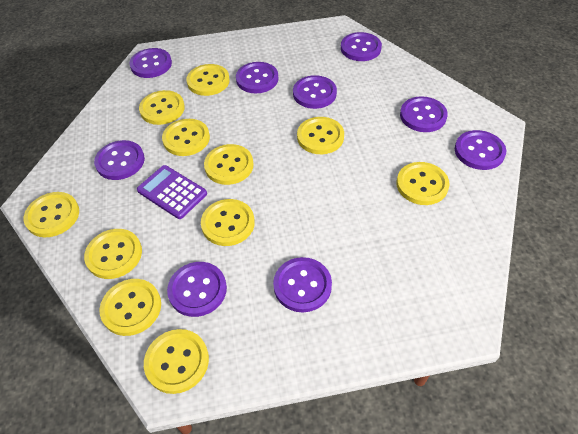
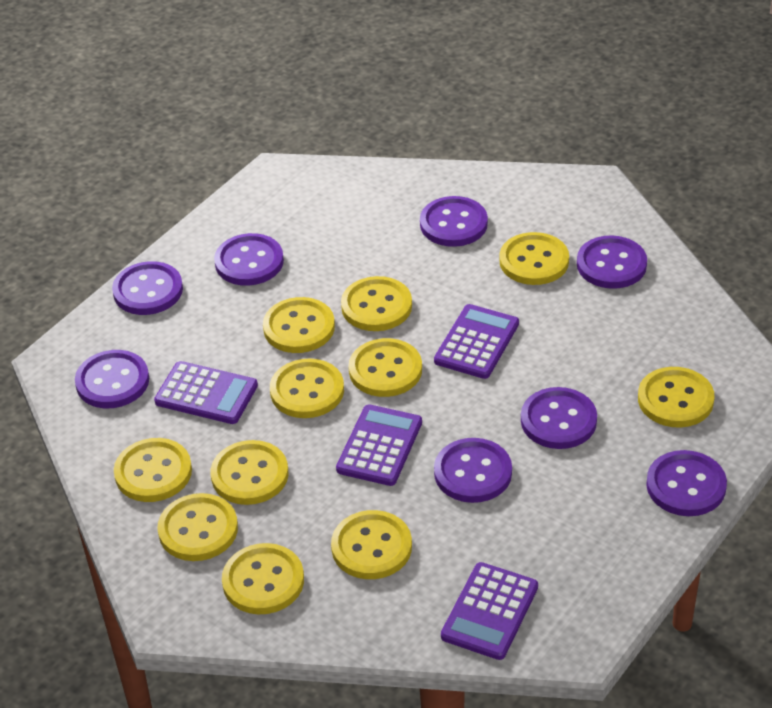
purple button: [94,140,145,180] [130,48,172,78] [167,262,227,317] [236,62,279,93] [273,257,332,312] [293,75,337,109] [341,32,382,61] [400,96,448,132] [455,130,506,170] = 9 -> [75,350,149,408] [112,261,183,315] [214,233,284,286] [420,196,488,247] [434,438,512,503] [521,387,597,449] [577,235,647,289] [646,450,727,516] = 8
purple calculator: [137,165,207,219] = 1 -> [154,361,258,424] [336,405,422,486] [434,304,519,379] [441,562,538,660] = 4

